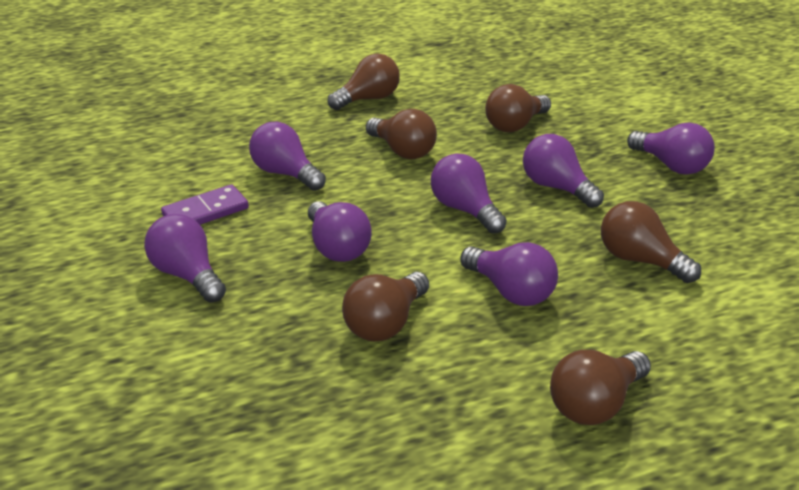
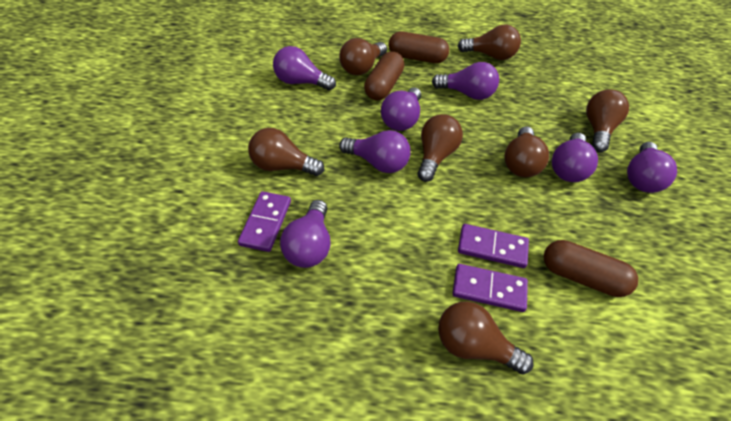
brown capsule: none = 0 -> [364,51,404,100] [389,31,449,63] [544,240,638,297] = 3
brown light bulb: [328,53,400,110] [342,272,429,341] [366,109,437,159] [485,84,551,132] [550,350,651,425] [601,201,701,283] = 6 -> [248,128,324,176] [339,38,387,75] [417,114,463,182] [438,301,534,374] [458,25,521,60] [505,126,549,177] [586,89,629,152] = 7
purple domino: [161,184,249,225] = 1 -> [238,191,291,252] [452,264,528,312] [458,224,529,268] = 3

